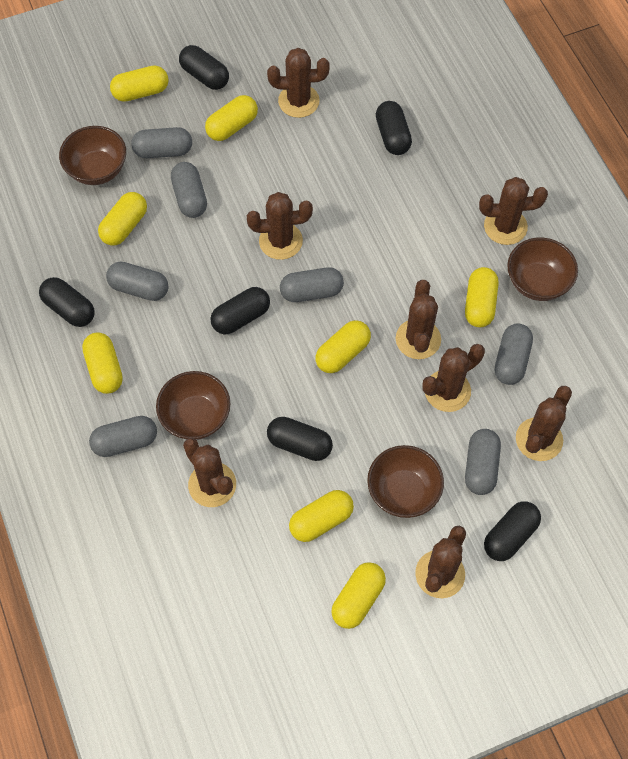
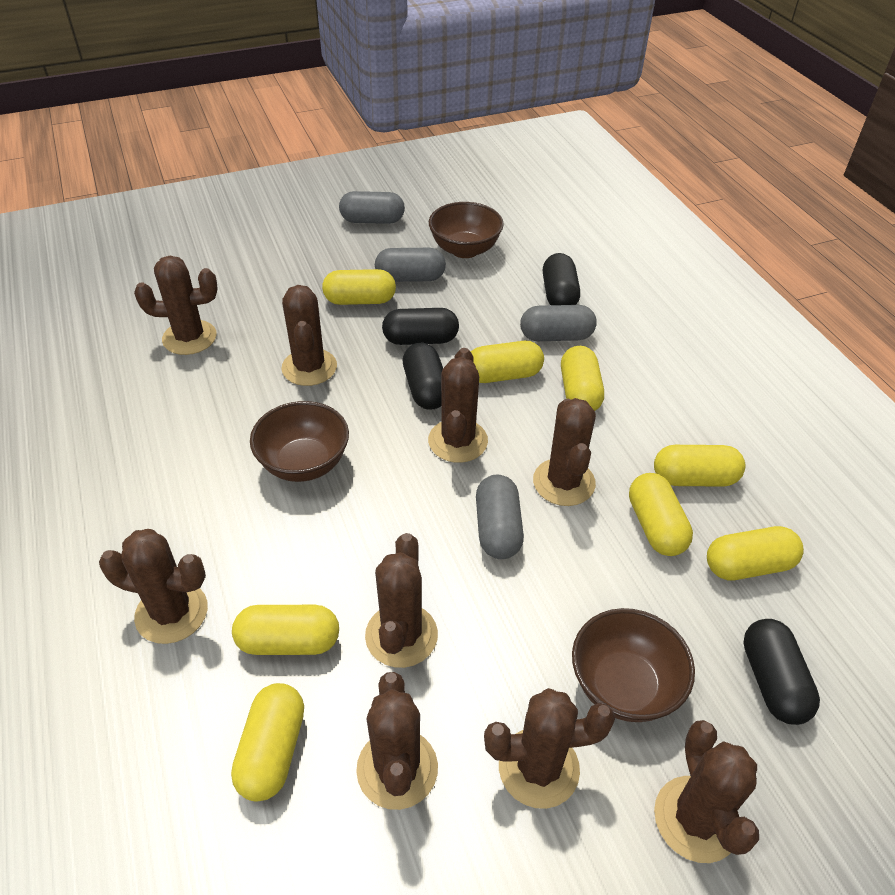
black capsule: [39,277,95,327] [179,45,229,90] [211,287,270,334] [267,417,333,461] [376,101,412,155] [484,502,541,561] = 6 -> [382,308,459,345] [403,343,443,410] [543,253,580,305] [743,619,820,725] = 4
brown bowl: [59,126,126,185] [156,371,230,440] [367,445,444,518] [507,237,578,301] = 4 -> [250,401,349,482] [429,202,504,258] [572,608,695,722] = 3
brown cactus: [183,438,236,507] [247,192,313,260] [267,48,330,118] [396,280,441,359] [415,526,466,598] [422,344,485,412] [479,177,548,245] [516,386,572,461] = 8 -> [99,529,208,644] [134,256,218,355] [281,285,337,386] [356,672,438,810] [365,533,438,668] [428,348,488,463] [484,688,615,809] [533,398,596,506] [654,720,759,863] = 9
grey capsule: [89,416,157,457] [106,262,168,301] [131,127,192,158] [171,162,207,218] [280,267,344,302] [465,429,501,495] [495,324,533,385] = 7 -> [339,191,405,224] [375,248,446,282] [476,475,524,559] [520,305,597,341] = 4

